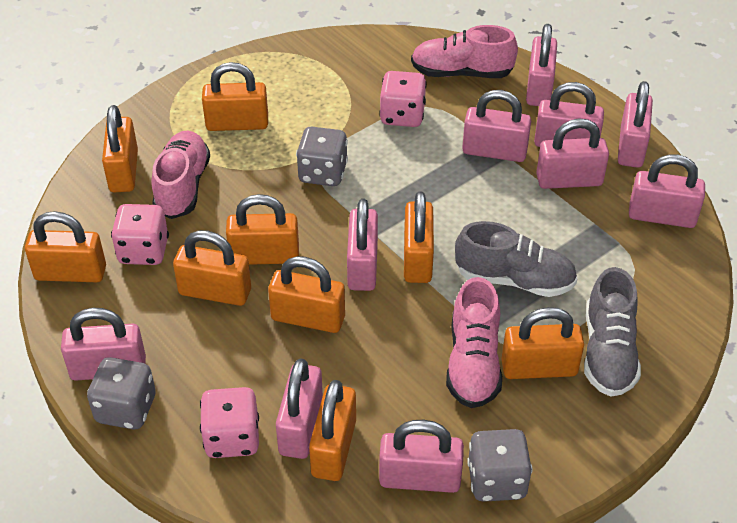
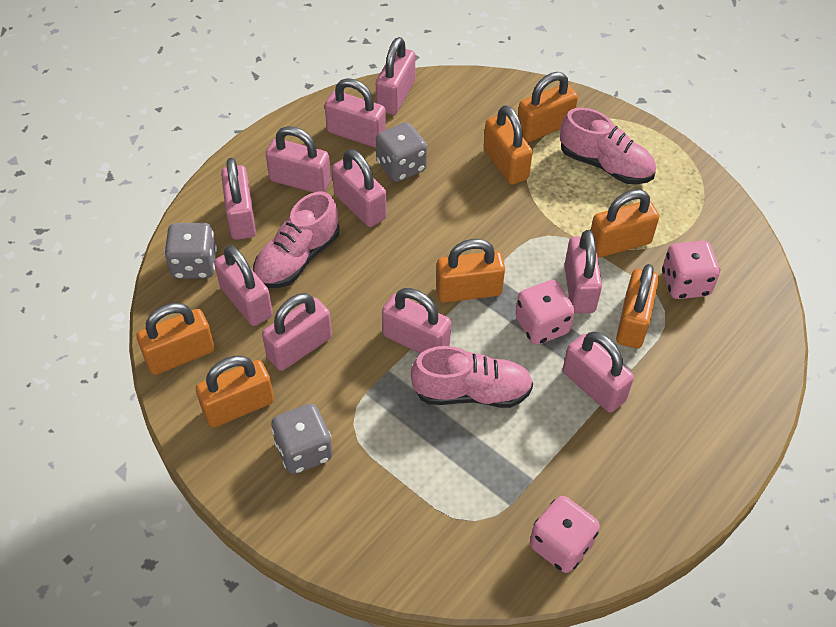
grey shoe: [455,221,577,297] [584,267,641,397] = 2 -> none = 0
orange padlock: [25,211,106,282] [102,105,138,192] [173,230,251,306] [202,62,268,131] [226,194,299,265] [268,256,345,333] [309,380,356,481] [404,191,434,283] [501,307,584,379] = 9 -> [136,303,215,375] [196,356,274,428] [436,239,505,303] [484,105,533,185] [518,72,578,142] [590,190,659,257] [616,264,659,348] = 7

